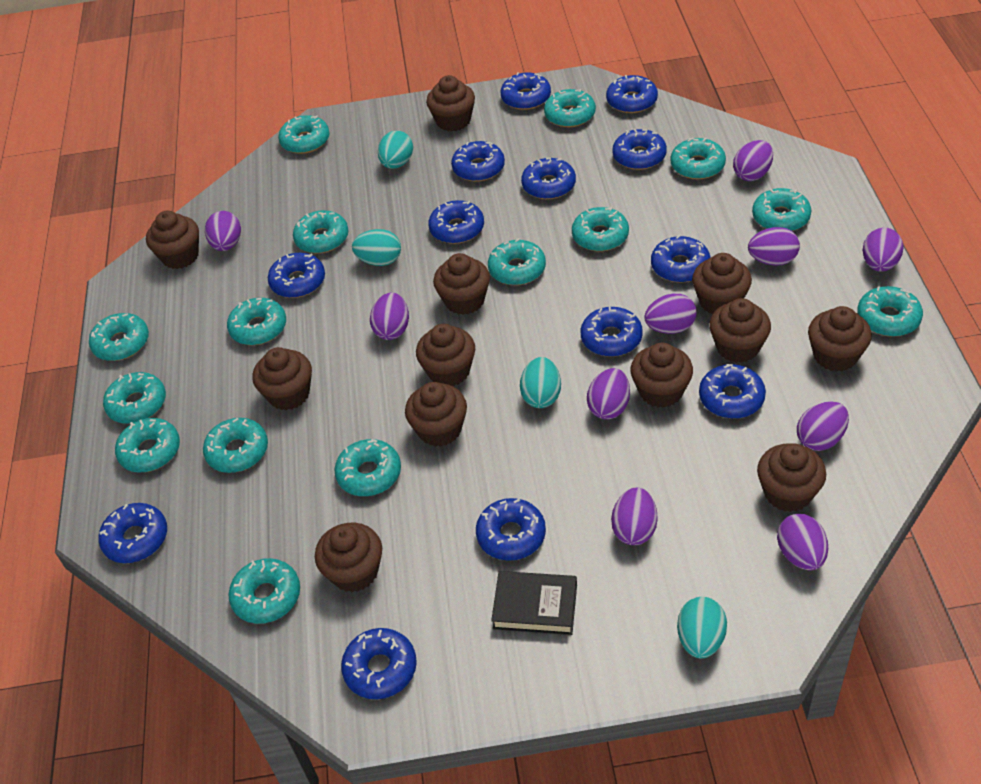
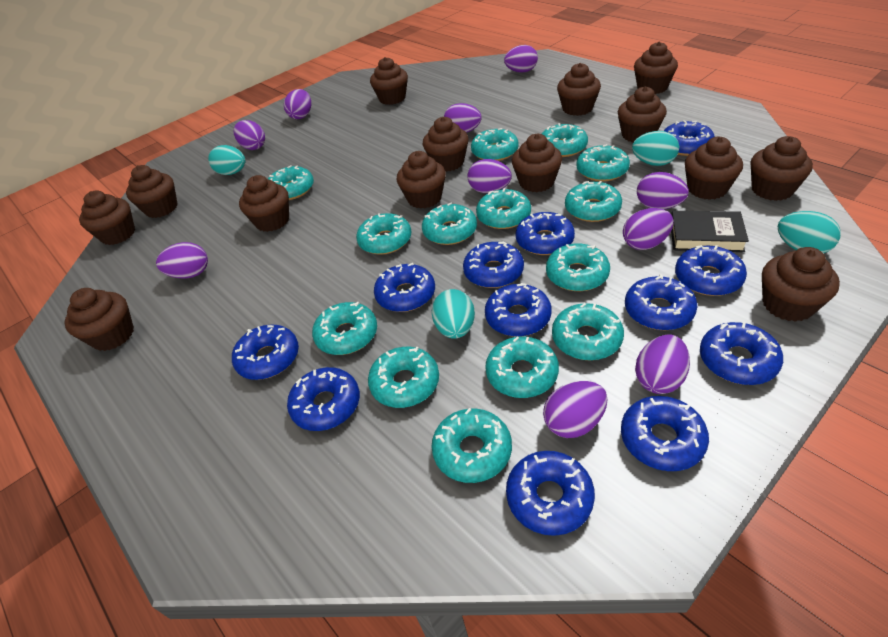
blue donut: [99,503,167,563] [268,253,325,298] [341,628,417,699] [428,200,484,244] [451,141,505,182] [476,498,546,561] [500,72,551,110] [521,158,576,199] [580,306,643,357] [606,75,658,113] [612,129,667,170] [651,235,711,282] [699,364,766,419] = 13 -> [232,325,299,380] [287,367,360,431] [374,263,435,312] [463,241,524,288] [485,283,551,337] [506,451,595,536] [516,212,575,255] [621,396,709,471] [625,274,698,330] [664,120,715,156] [675,245,747,296] [700,322,783,385] = 12
brown cupcake: [146,211,199,269] [252,347,312,410] [315,523,382,592] [405,382,467,447] [416,324,475,386] [426,75,475,132] [433,253,490,315] [631,343,693,408] [692,253,752,314] [709,298,771,363] [757,443,826,512] [808,306,872,372] = 12 -> [64,288,134,351] [79,190,135,245] [126,165,177,218] [239,175,289,232] [370,57,408,105] [397,151,446,209] [422,117,468,172] [512,134,562,192] [557,63,601,116] [618,86,667,143] [634,42,678,94] [685,137,743,200] [751,136,813,201] [762,247,840,322] = 14
turquoise donut: [89,313,149,361] [103,372,166,424] [115,418,180,473] [203,418,268,473] [227,298,286,345] [228,558,300,624] [278,115,330,154] [293,210,348,254] [334,439,401,496] [488,238,546,285] [544,89,596,127] [572,207,629,251] [671,138,726,179] [752,188,811,231] [857,286,923,337] = 15 -> [268,165,314,200] [312,302,377,355] [356,213,411,255] [368,347,439,408] [422,202,477,245] [431,408,512,483] [471,128,519,161] [476,188,531,229] [485,337,559,398] [542,123,588,157] [546,244,610,291] [552,303,624,360] [565,181,622,222] [576,144,630,182] = 14

